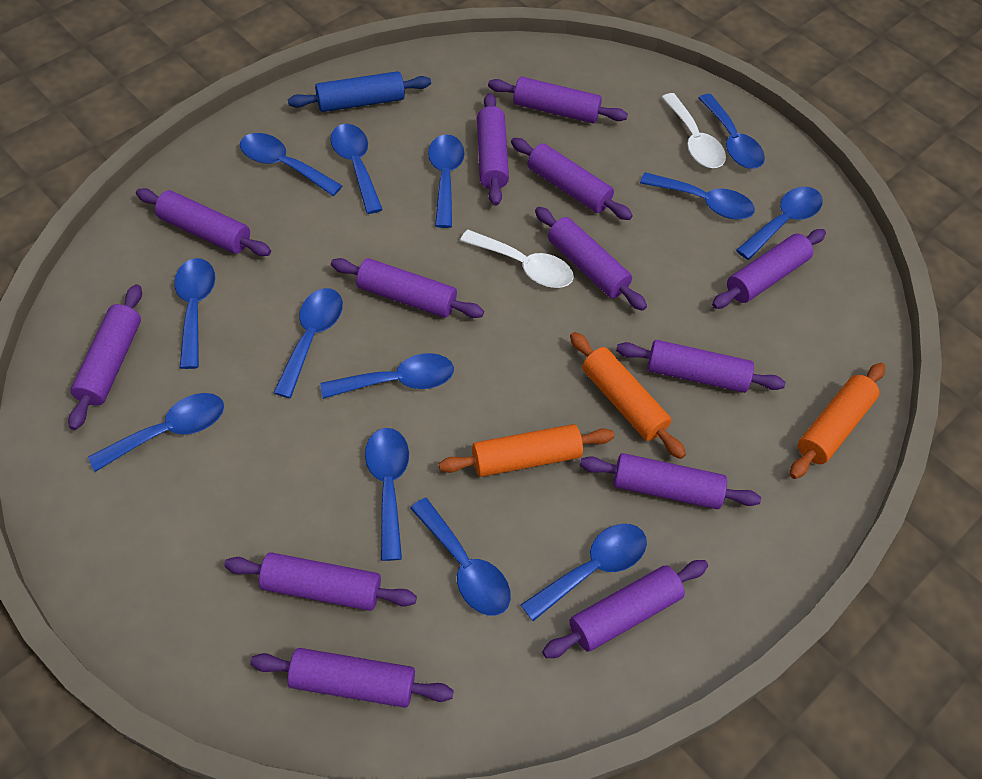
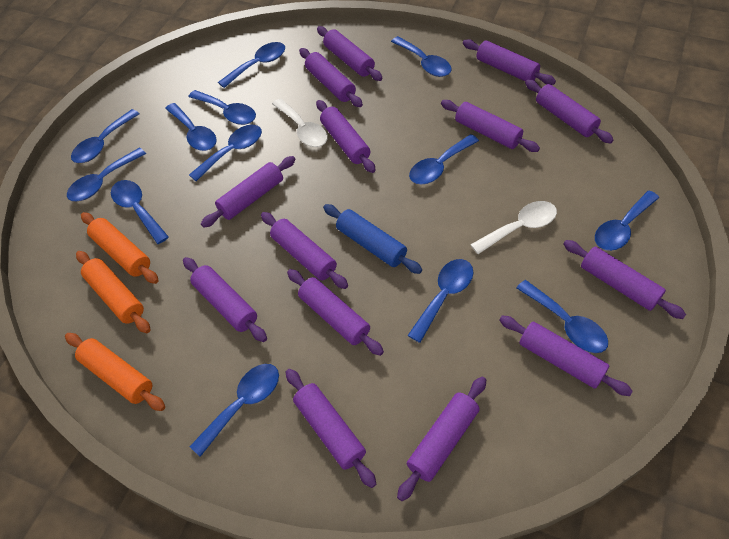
purple rolling pin: [68,284,142,430] [136,188,271,256] [224,552,417,611] [250,648,454,708] [331,258,484,318] [477,93,509,206] [488,77,628,123] [511,138,633,220] [535,207,647,311] [542,560,708,658] [580,453,761,509] [616,340,786,393] [712,229,826,309] = 13 -> [183,257,267,342] [201,156,296,228] [261,212,348,289] [286,369,376,488] [287,269,384,356] [299,48,363,107] [316,100,376,173] [317,26,383,81] [397,377,486,501] [441,100,540,152] [463,39,556,85] [499,316,633,396] [525,80,614,143] [564,240,686,319] = 14

